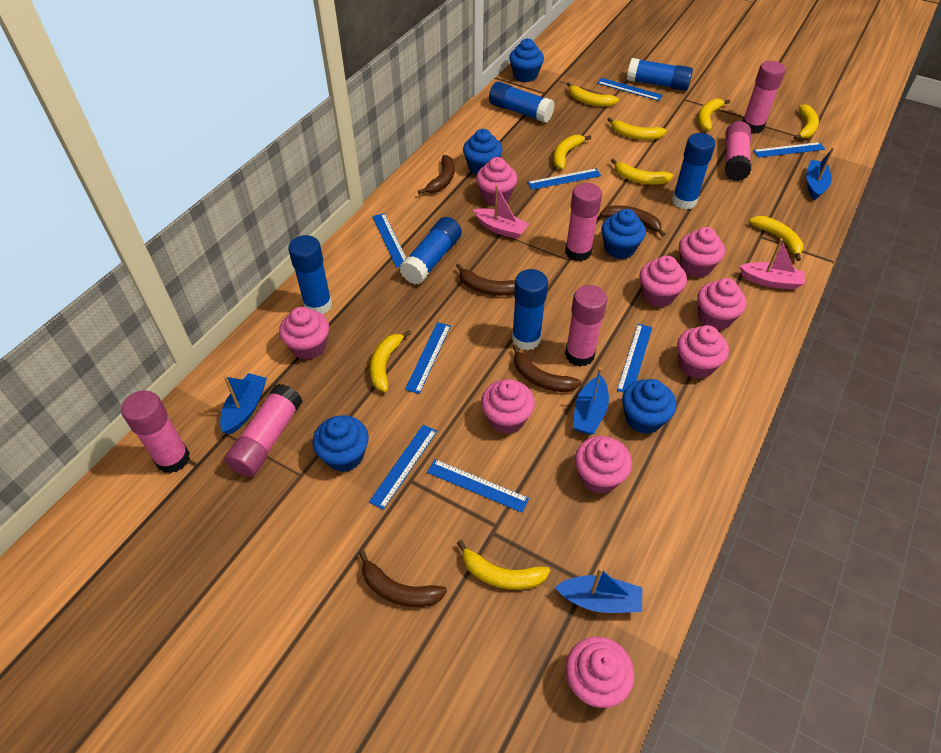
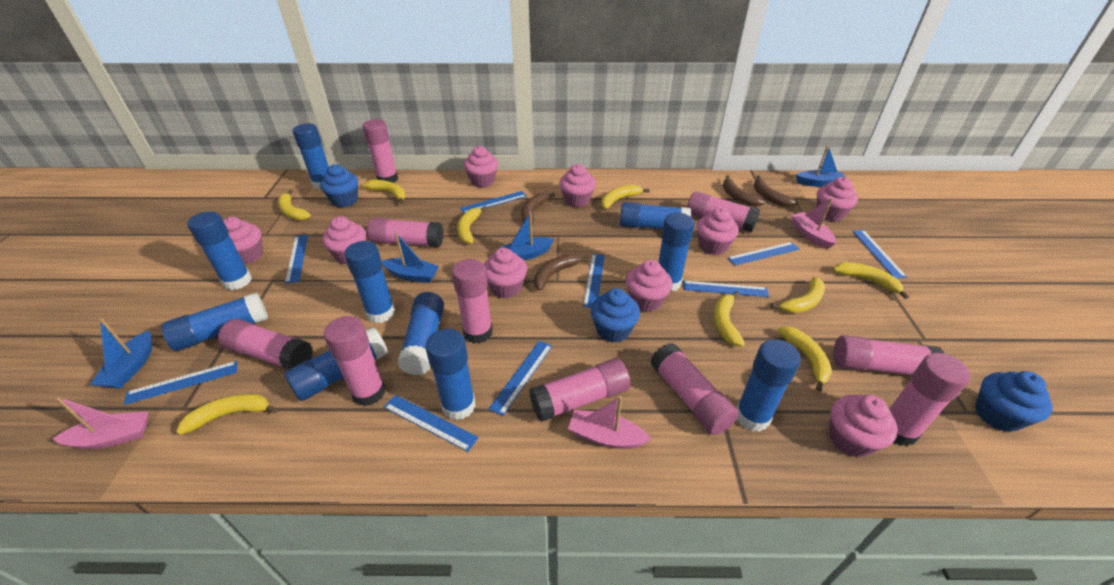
blue cupcake: [313,415,369,472] [463,129,503,175] [509,38,544,82] [601,209,646,259] [622,379,676,434] = 5 -> [320,164,358,207] [591,288,640,342] [975,371,1053,432] = 3
blue glue stick: [288,235,332,314] [400,217,462,284] [489,81,555,123] [512,269,548,350] [627,58,693,91] [672,133,715,209] = 6 -> [161,293,268,351] [187,211,252,290] [284,327,388,401] [292,124,329,190] [344,241,396,323] [398,292,444,375] [425,329,476,420] [620,202,691,229] [658,213,695,292] [736,339,801,432] = 10
blue ruler: [369,425,437,510] [372,213,406,268] [405,322,451,394] [427,459,529,513] [527,168,601,190] [597,78,663,101] [617,324,652,393] [753,142,825,158] = 8 -> [124,361,237,405] [285,235,308,284] [384,395,479,452] [460,191,527,213] [489,341,552,416] [583,254,605,308] [683,280,769,297] [727,242,800,266] [852,230,907,278] = 9
brown banana: [359,551,447,607] [418,155,455,194] [456,263,515,296] [513,345,581,392] [600,205,665,237] = 5 -> [521,193,555,226] [534,254,589,291] [723,175,765,207] [753,175,798,207] = 4
pink boat: [474,185,529,239] [740,239,805,290] = 2 -> [53,397,149,449] [568,396,651,449] [791,198,836,249] = 3
pink glue stick: [121,390,190,473] [224,384,303,477] [565,183,602,261] [565,285,607,367] [725,121,751,181] [742,61,785,133] = 6 -> [218,319,313,370] [324,316,386,406] [363,119,398,183] [367,218,444,247] [452,259,493,343] [529,358,630,422] [650,343,739,435] [687,191,760,232] [833,335,944,375] [889,353,970,446] = 10

